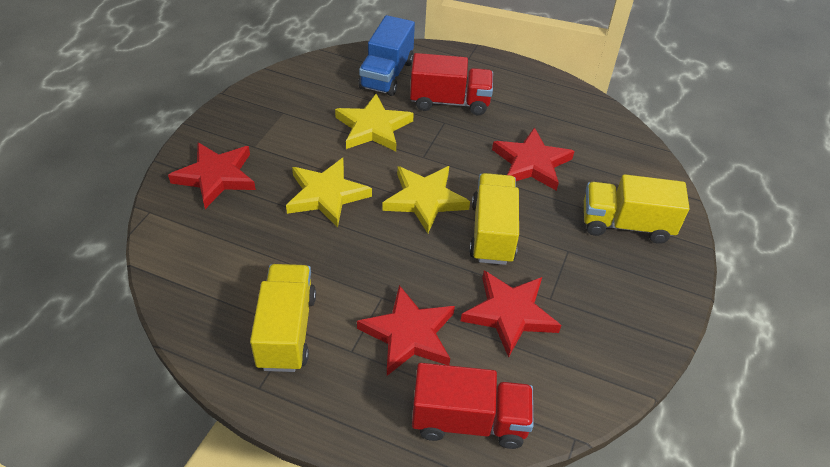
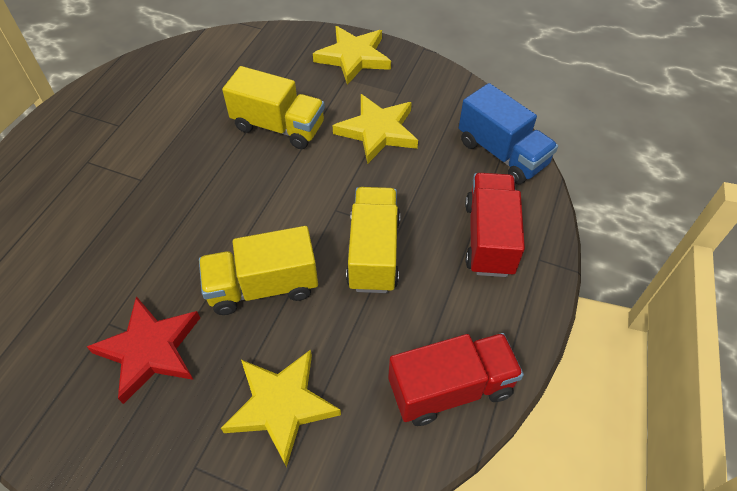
red star: [168,142,256,209] [357,285,455,376] [461,271,561,358] [492,127,574,191] = 4 -> [87,296,200,404] = 1

